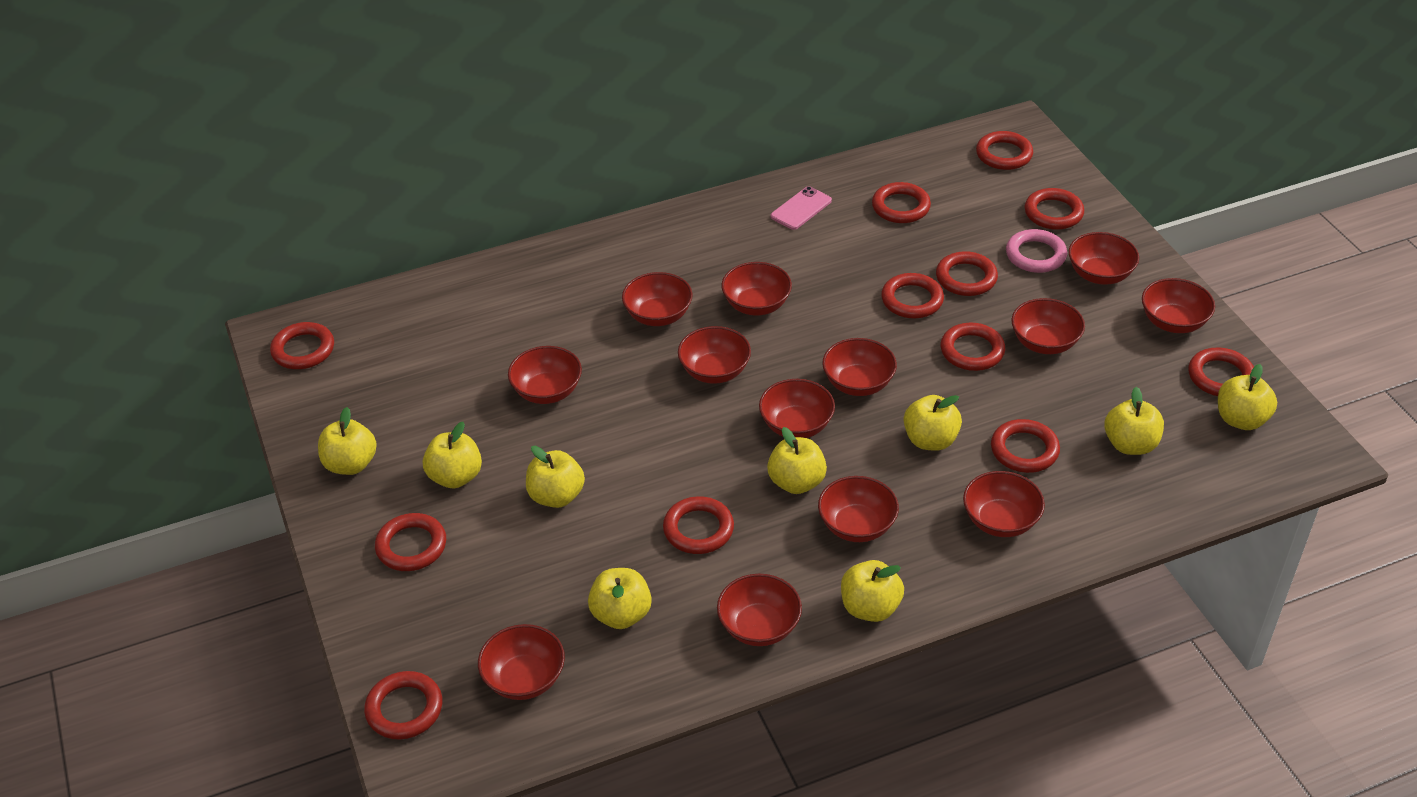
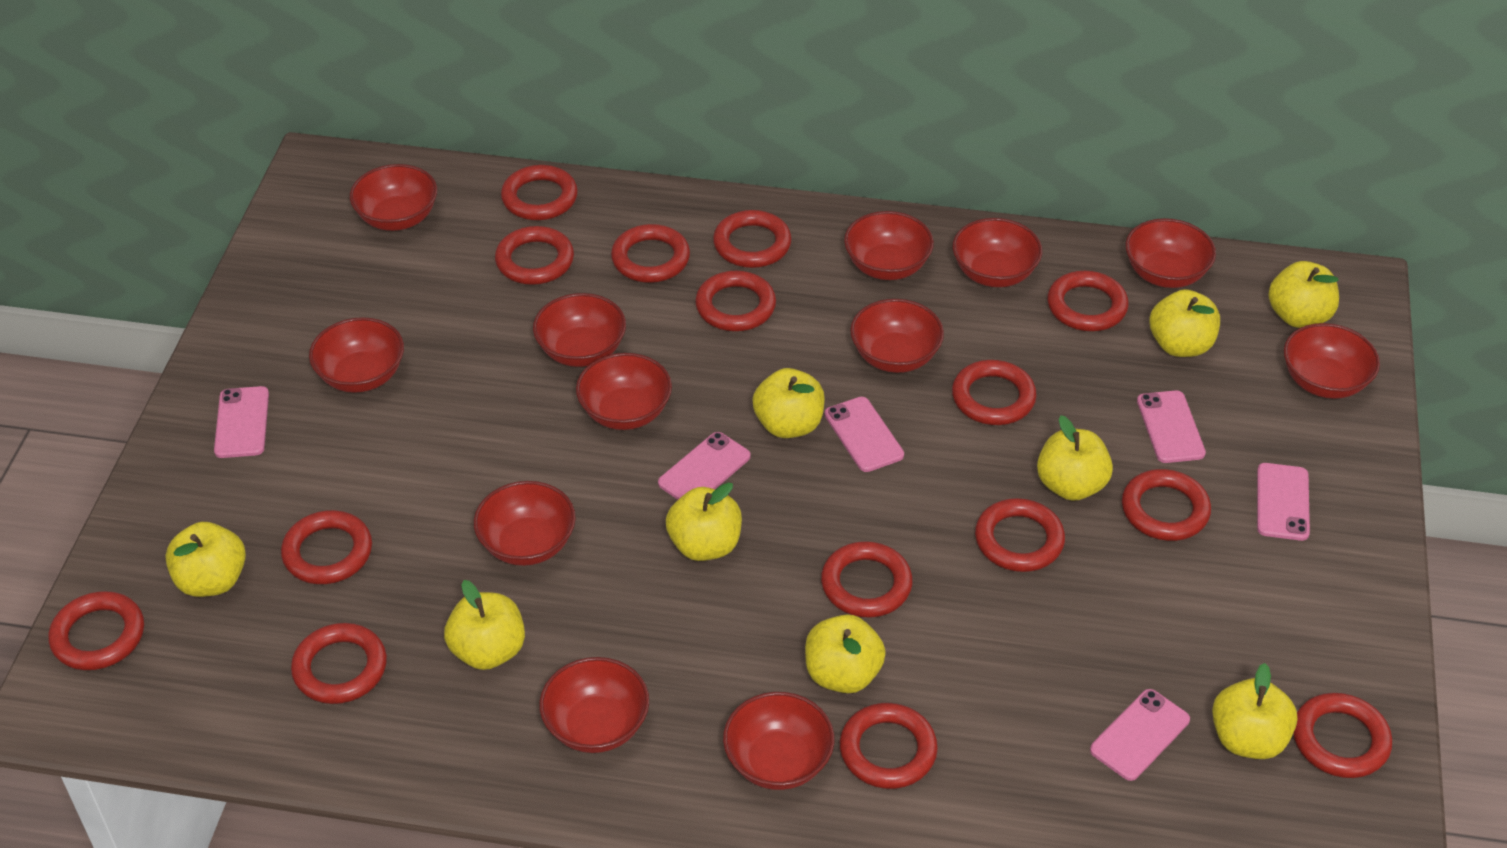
pink phone: [771,186,832,230] = 1 -> [214,386,269,458] [658,432,751,500] [825,397,904,472] [1090,689,1190,781] [1137,390,1206,463] [1257,463,1310,541] = 6
pink ring: [1006,229,1067,273] = 1 -> none = 0
red bowl: [478,624,565,700] [508,346,582,404] [622,272,693,326] [678,326,751,384] [717,574,802,646] [722,262,792,316] [759,379,835,438] [818,476,899,542] [822,338,897,396] [963,471,1045,537] [1012,298,1085,354] [1069,232,1139,285] [1142,278,1215,333] = 13 -> [309,317,404,393] [350,164,437,231] [474,481,576,566] [533,293,626,367] [539,657,649,753] [576,353,672,430] [723,692,834,790] [844,211,934,280] [850,299,944,373] [952,218,1042,287] [1125,218,1216,288] [1284,323,1380,399] = 12
red ring: [270,322,334,369] [364,671,442,739] [375,513,446,571] [663,496,734,554] [872,182,931,223] [881,273,944,318] [936,251,998,296] [941,323,1005,371] [976,131,1033,170] [991,419,1060,473] [1025,188,1084,230] [1188,347,1254,396] = 12 -> [48,591,144,670] [281,510,372,584] [291,623,387,704] [495,226,574,285] [501,165,578,220] [611,224,690,283] [695,271,776,331] [713,210,792,268] [821,541,913,618] [840,703,938,789] [952,360,1037,425] [975,498,1065,572] [1048,271,1129,331] [1122,469,1211,541] [1293,693,1392,778] = 15

